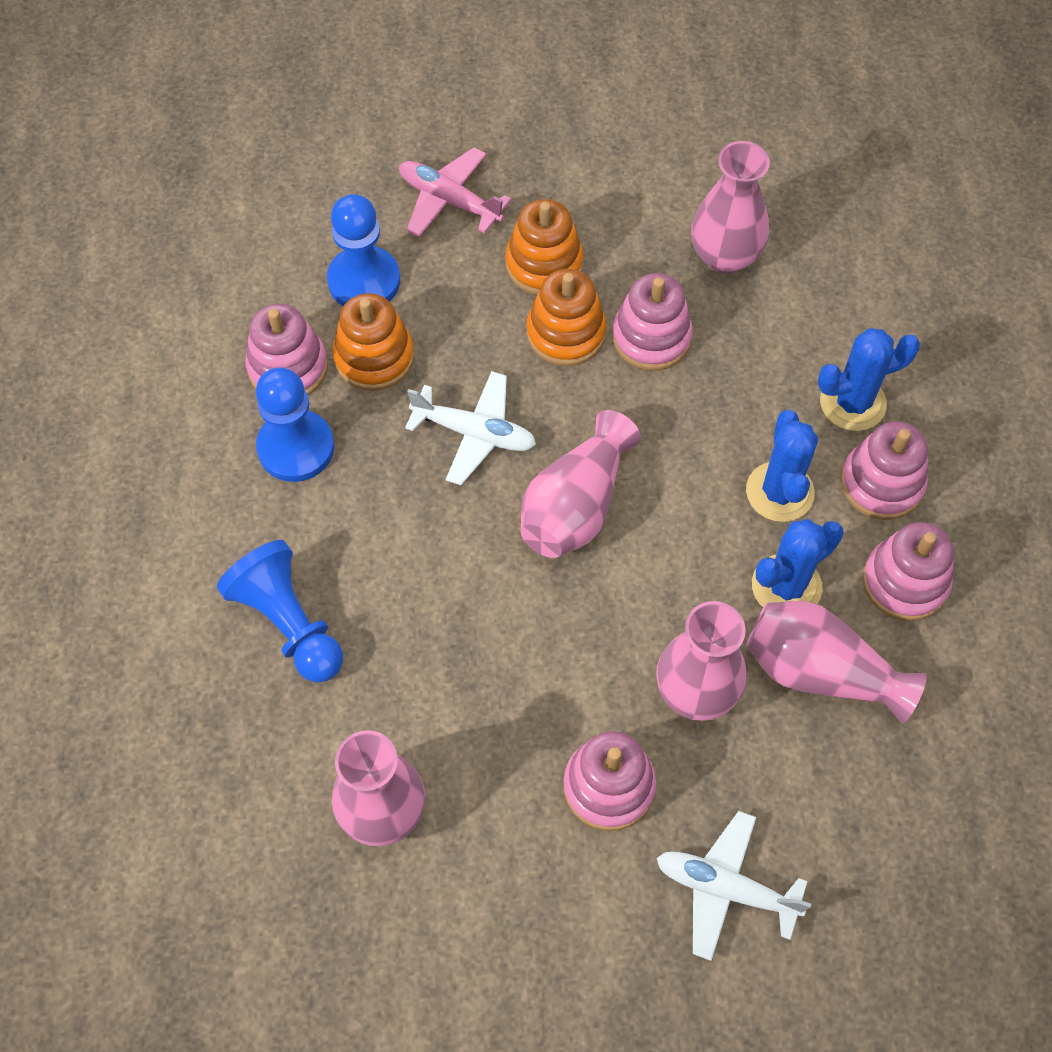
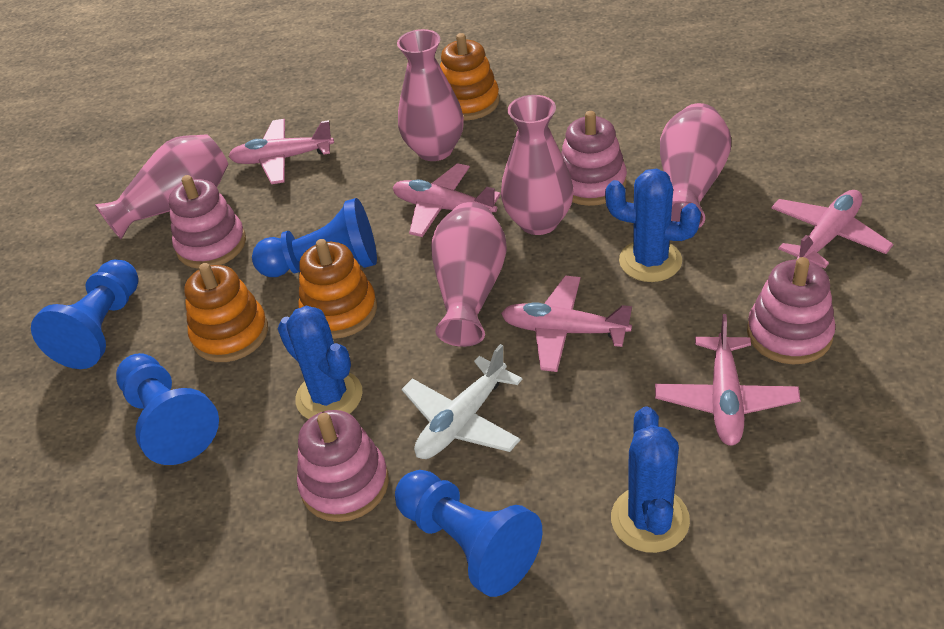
blue pawn: [217,540,343,682] [256,367,334,482] [327,194,400,306] = 3 -> [31,260,139,369] [116,353,219,465] [252,198,377,277] [395,470,542,597] = 4
pink plane: [399,147,511,237] = 1 -> [228,119,334,184] [393,163,501,237] [501,276,632,372] [655,314,801,446] [771,190,893,269] = 5
pink stacking toy: [245,304,328,395] [563,731,656,831] [612,273,693,371] [841,422,928,520] [863,522,954,621] = 5 -> [169,175,246,269] [297,410,389,522] [561,111,627,206] [747,257,835,364] = 4
white plane: [405,371,536,485] [656,811,811,961] = 2 -> [402,344,522,459] = 1

